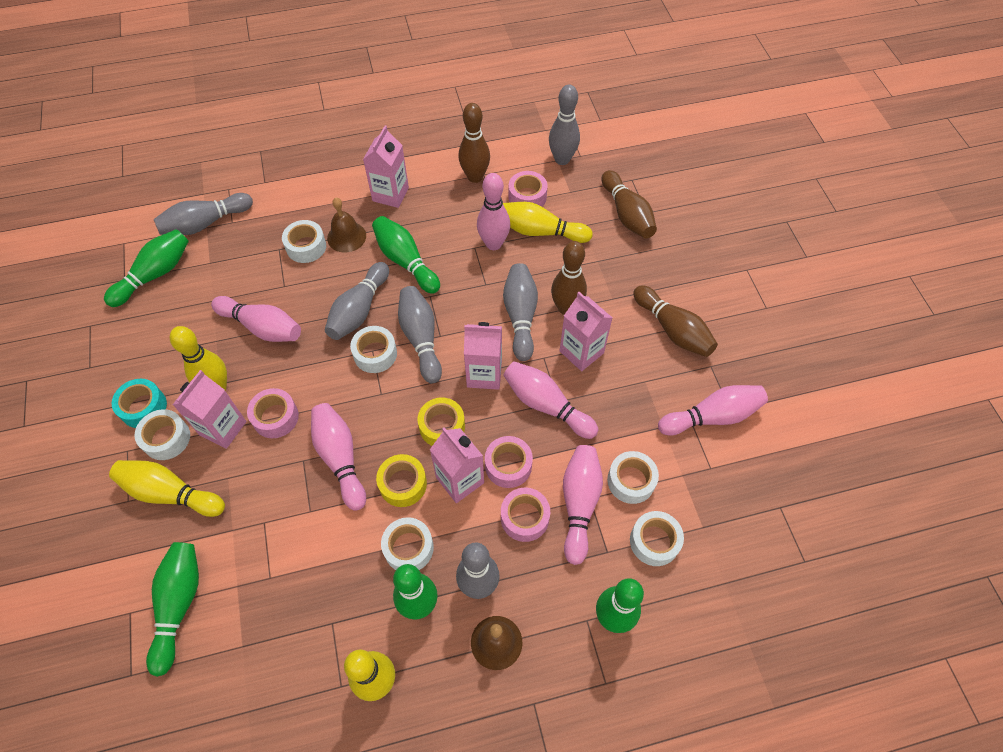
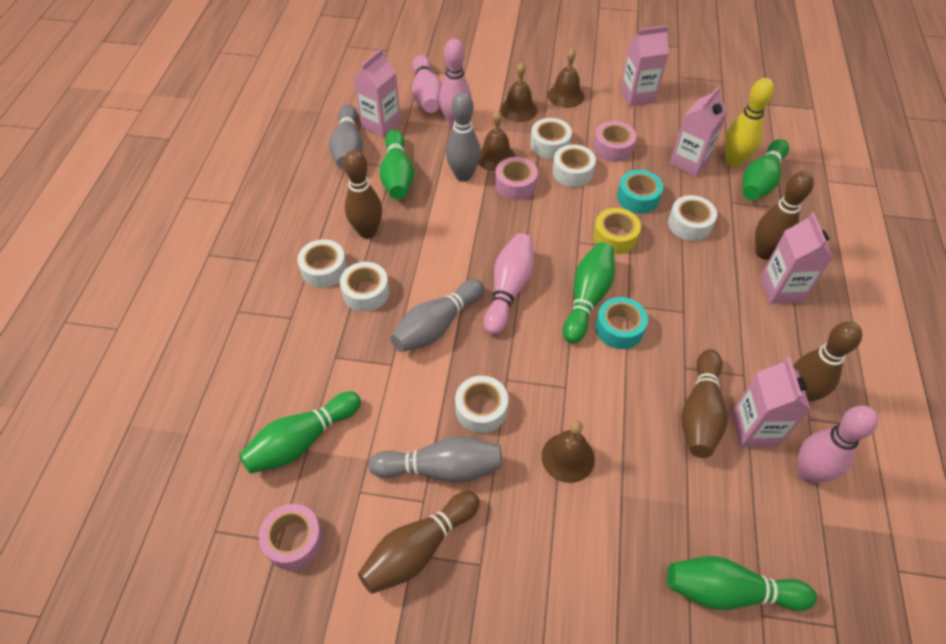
brown bell: [327,198,366,253] [471,616,522,670] = 2 -> [478,111,516,172] [500,62,537,122] [542,421,595,483] [548,48,584,108] = 4
brown bowling pin: [458,103,490,183] [551,241,587,315] [602,170,657,238] [633,285,718,357] = 4 -> [343,150,382,239] [358,491,480,594] [681,349,728,458] [755,171,814,260] [793,321,862,402] = 5
grey bowling pin: [154,193,253,235] [325,262,389,340] [398,286,442,383] [456,542,500,599] [503,263,538,361] [549,85,580,165] = 6 -> [329,104,363,170] [368,436,502,483] [390,279,484,352] [446,92,481,182] = 4
pink bowling pin: [211,296,301,342] [311,403,366,511] [477,173,510,250] [503,361,598,439] [563,445,603,565] [658,385,768,435] = 6 -> [412,55,442,113] [439,38,472,128] [484,233,534,335] [798,406,878,483] = 4
pink tape: [247,388,299,438] [485,436,533,488] [501,488,550,542] [508,171,548,207] = 4 -> [259,504,323,570] [495,157,538,200] [593,121,637,162] = 3
turquoise tape: [112,379,167,428] = 1 -> [595,297,648,349] [617,170,663,214] = 2
yellow bowling pin: [109,460,225,517] [170,326,227,390] [344,650,395,701] [503,202,593,243] = 4 -> [725,78,774,168] = 1
yellow tape: [376,454,427,507] [417,398,465,446] = 2 -> [593,208,641,254] = 1

